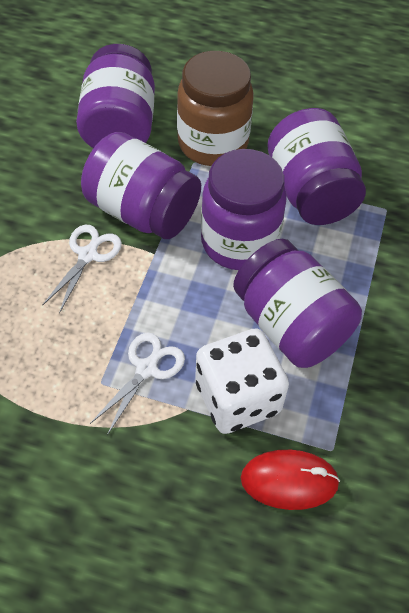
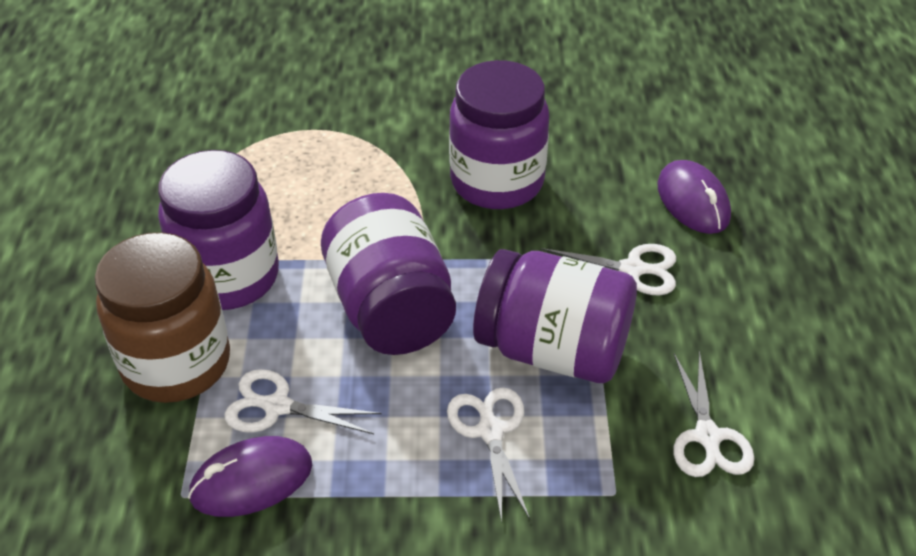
purple jar: [76,44,155,148] [81,132,201,239] [201,149,287,270] [233,239,362,368] [267,108,366,225] = 5 -> [158,150,279,310] [321,193,456,355] [449,60,549,209] [473,249,637,383] = 4
purple mouse: none = 0 -> [188,436,312,517] [657,160,731,234] = 2
red mouse: [241,450,340,510] = 1 -> none = 0
white dice: [195,328,289,434] = 1 -> none = 0
white scissors: [42,225,122,314] [90,332,185,435] = 2 -> [224,369,382,434] [447,387,530,523] [541,244,676,296] [673,350,755,477] = 4

